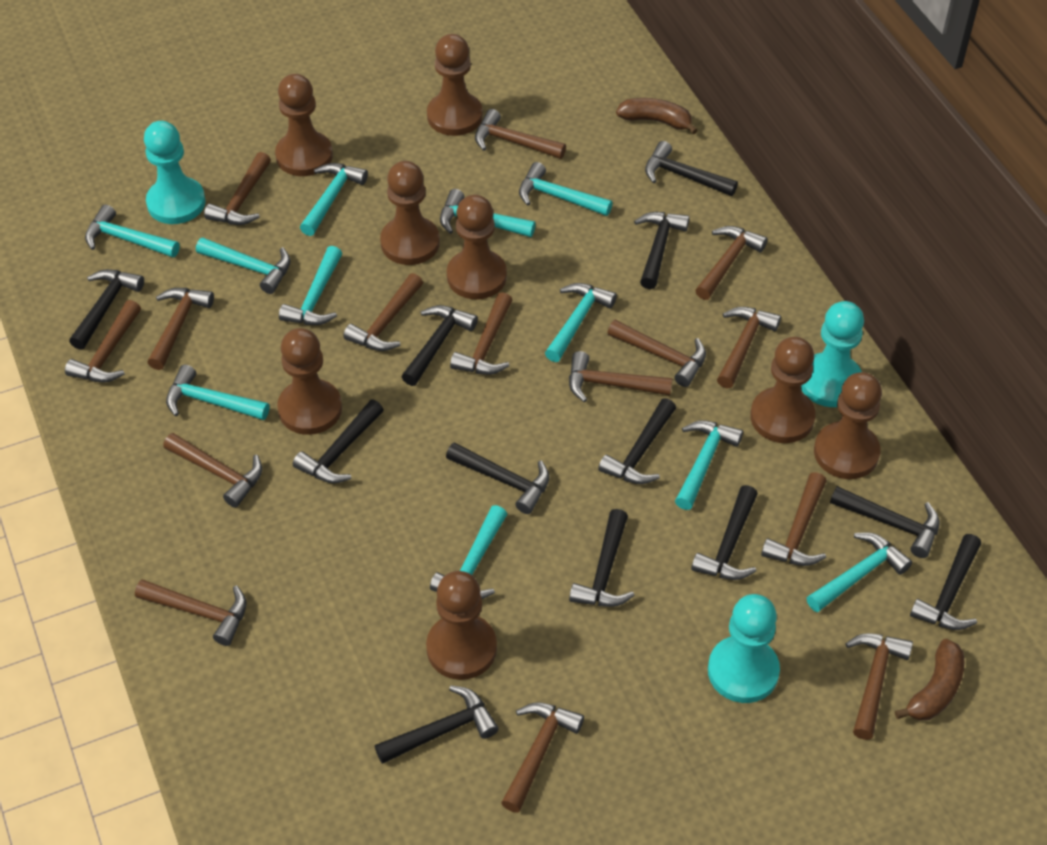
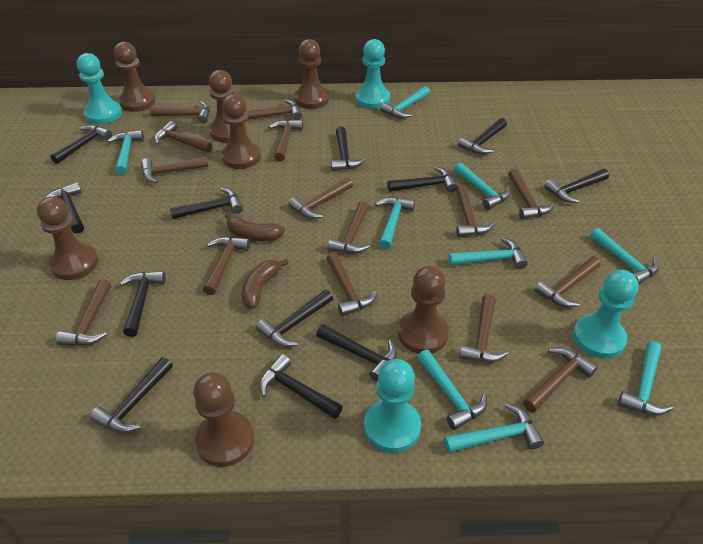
brown pawn: [275,74,333,176] [277,328,342,435] [380,161,440,265] [426,571,497,680] [427,34,483,136] [447,195,507,299] [750,337,816,443] [814,372,882,479] = 8 -> [37,196,98,280] [114,42,156,112] [193,372,254,467] [209,70,247,143] [221,94,261,169] [294,39,329,109] [398,266,449,353] = 7
turquoise hammer: [85,205,180,257] [166,365,269,420] [196,237,291,294] [279,246,342,325] [300,163,368,236] [430,505,507,599] [440,189,536,237] [519,162,613,216] [545,283,617,362] [675,420,743,510] [807,533,912,612] = 11 -> [107,130,144,175] [375,197,415,249] [380,86,430,118] [417,350,487,430] [444,404,544,453] [448,237,528,269] [454,163,511,210] [590,228,659,285] [618,341,673,415] = 9
turquoise pawn: [144,121,206,224] [708,594,780,703] [801,301,864,407] = 3 -> [77,53,122,124] [356,39,390,109] [364,359,421,453] [573,270,638,359] = 4

